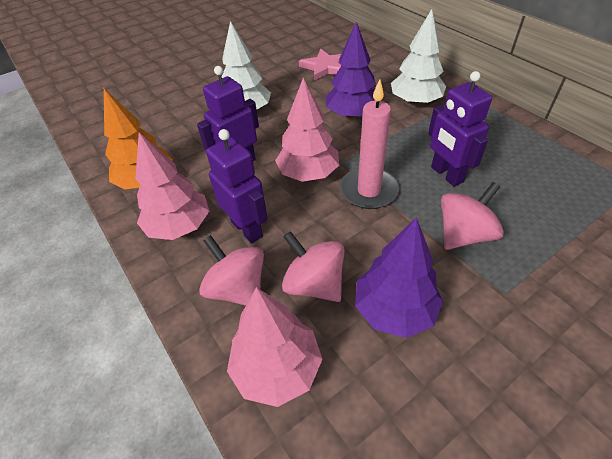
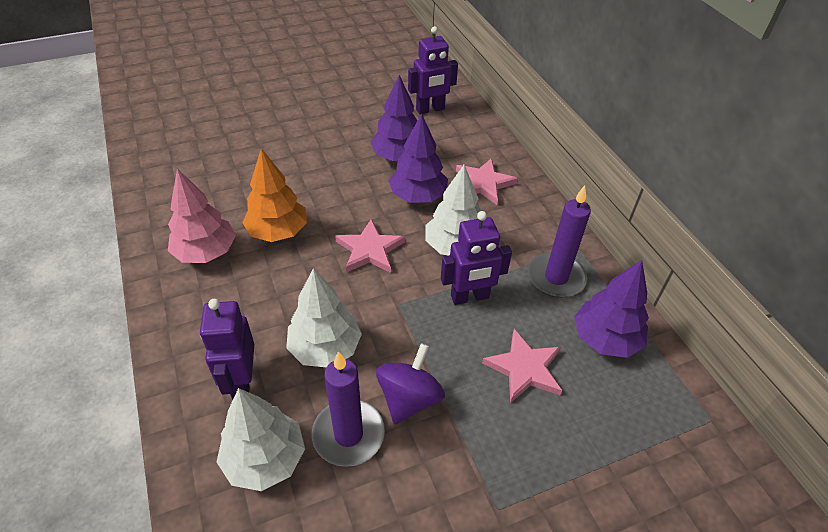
pink candle: [340,79,399,209] = 1 -> none = 0
pink spinning top: [199,235,264,306] [282,231,345,302] [441,182,504,250] = 3 -> none = 0
pink star: [299,49,342,81] = 1 -> [335,219,405,273] [456,158,518,205] [482,329,562,403] = 3
pink tree: [135,132,209,240] [227,287,323,407] [275,78,339,182] = 3 -> [168,169,236,263] = 1
purple candle: none = 0 -> [312,351,385,467] [528,186,591,298] = 2
purple spinning top: none = 0 -> [376,343,445,424] = 1
purple tree: [326,22,376,119] [355,217,443,338] = 2 -> [370,75,417,161] [389,114,448,203] [574,260,649,358] = 3
white tree: [222,21,271,110] [391,9,446,106] = 2 -> [217,388,305,491] [286,268,362,367] [426,165,482,256] = 3

